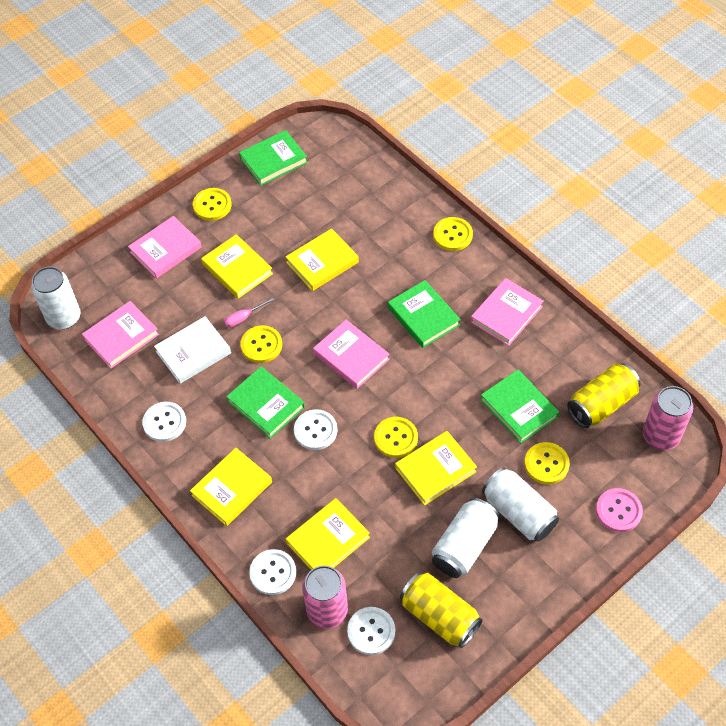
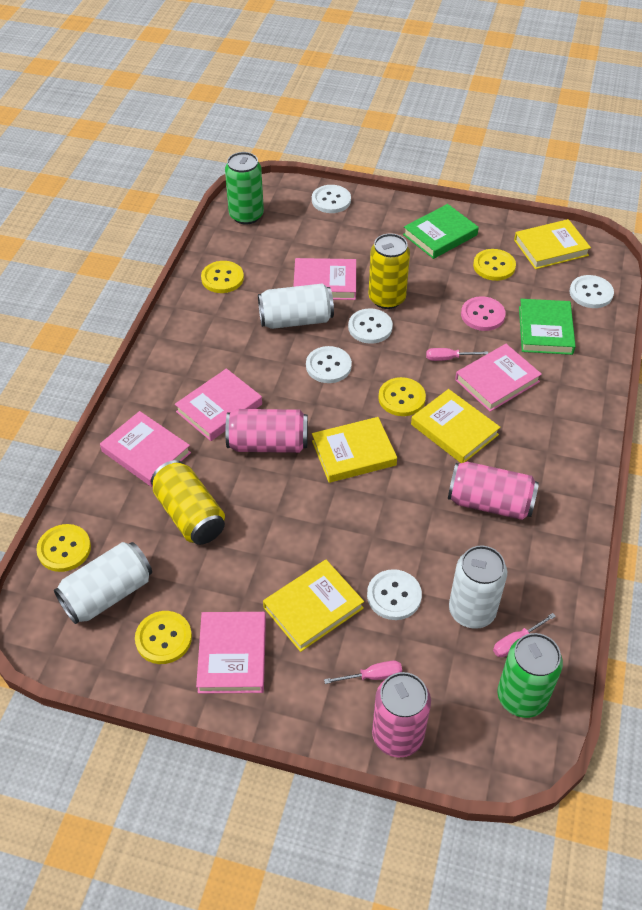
green book: [226,366,305,439] [239,130,308,186] [388,280,461,348] [480,370,559,443] = 4 -> [403,204,479,259] [519,299,576,355] = 2
green can: none = 0 -> [225,152,264,225] [497,633,563,718] = 2
pink book: [82,301,159,369] [128,216,202,279] [313,320,390,389] [471,278,544,346] = 4 -> [100,411,191,487] [175,368,262,441] [196,612,266,694] [293,258,356,300] [455,344,542,412] = 5
pink can: [302,565,348,629] [643,386,693,450] = 2 -> [225,409,308,453] [372,672,431,758] [448,462,539,520] = 3
pink screwdriver: [224,298,274,327] = 1 -> [324,660,402,684] [426,348,488,361] [493,613,556,657] = 3
white book: [154,316,231,384] = 1 -> none = 0
white button: [142,402,186,442] [249,549,296,595] [294,409,337,450] [347,607,395,655] = 4 -> [306,346,352,383] [312,185,351,213] [348,308,393,344] [367,569,422,620] [570,275,614,308] = 5
yellow book: [190,448,272,526] [201,234,273,299] [285,228,359,291] [286,498,370,570] [395,431,477,506] = 5 -> [263,560,364,652] [312,417,397,483] [411,389,500,463] [514,219,591,269] = 4

